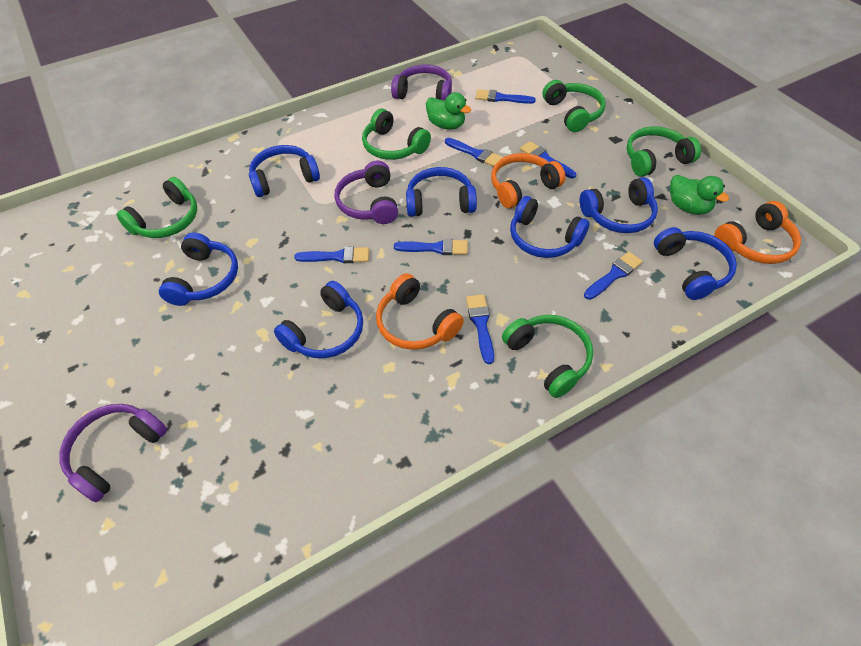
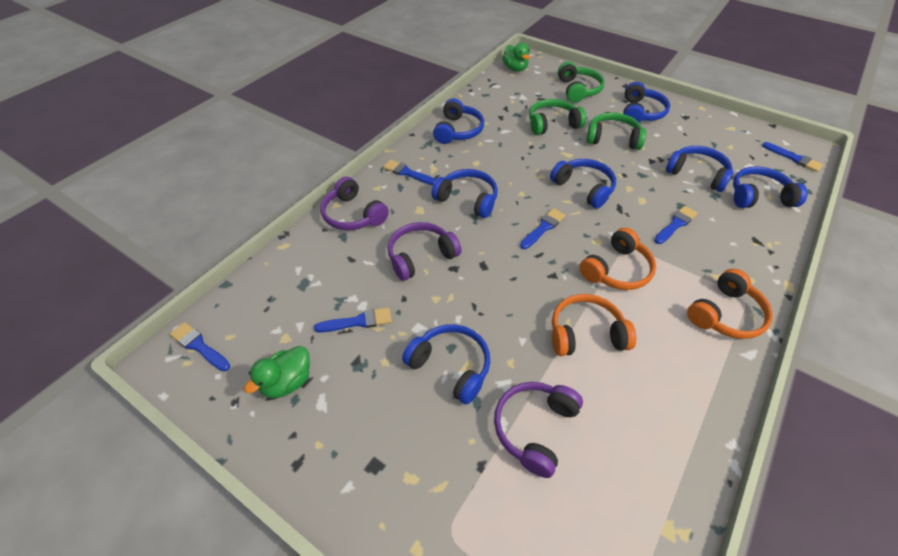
blue brush: [294,247,369,263] [394,239,468,255] [445,138,503,167] [466,294,494,364] [475,89,536,104] [520,141,576,178] [584,252,643,300] = 7 -> [170,322,230,372] [314,307,392,333] [383,160,436,185] [520,208,566,249] [654,206,698,244] [762,142,823,172] = 6
green headphones: [117,177,197,238] [362,108,431,160] [502,315,593,398] [542,80,606,132] [626,127,701,177] = 5 -> [529,99,586,135] [558,62,605,103] [586,112,646,150] = 3

